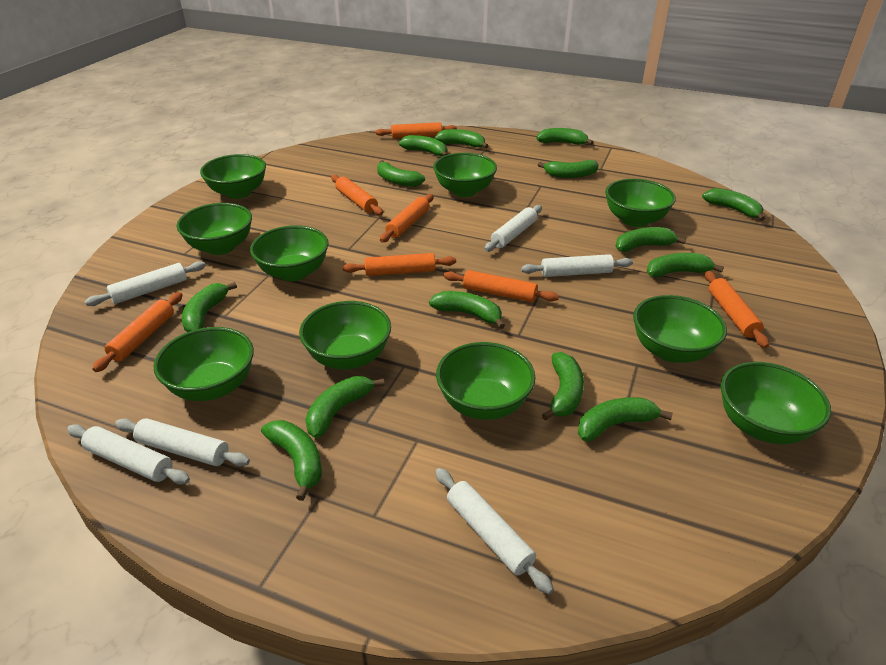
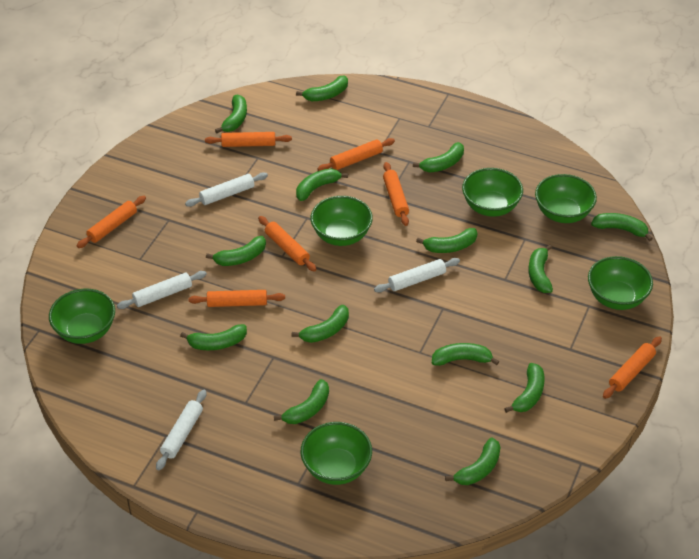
green bowl: [154,327,254,401] [176,203,252,255] [200,154,266,199] [250,225,329,281] [299,301,391,369] [433,153,497,197] [436,342,536,420] [605,179,676,227] [633,295,727,363] [721,362,831,444] = 10 -> [49,289,115,344] [301,422,372,485] [311,196,373,246] [462,168,523,217] [535,174,597,223] [588,256,653,310] = 6
white rolling pin: [67,424,190,485] [85,261,206,306] [115,418,250,467] [435,468,554,594] [484,205,542,252] [521,254,633,277] = 6 -> [117,271,207,309] [156,390,206,470] [185,172,268,207] [374,258,460,293] = 4

